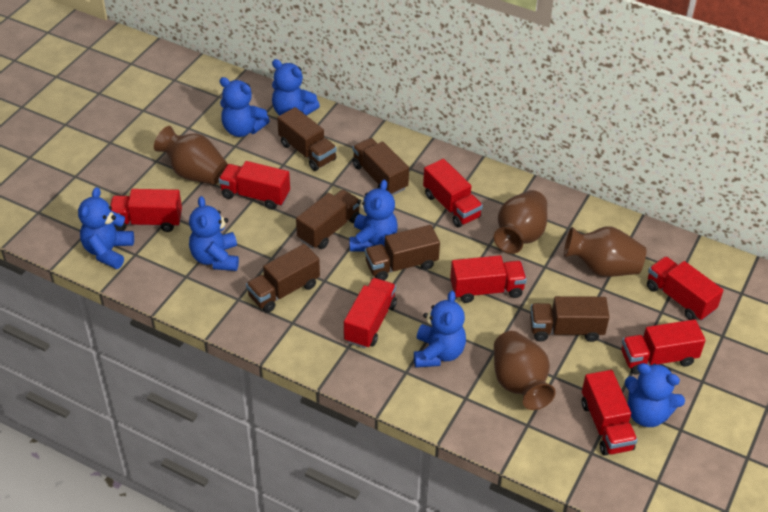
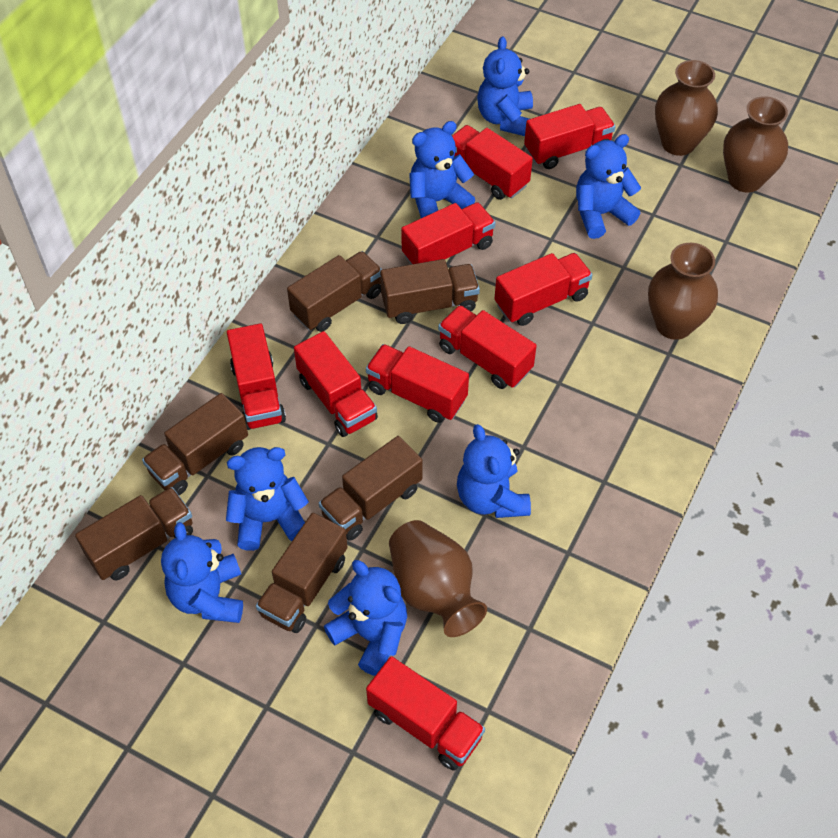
red truck: [110,189,182,232] [219,161,290,210] [344,278,397,349] [423,159,483,228] [450,255,527,303] [582,370,638,456] [621,319,706,374] [647,256,723,321] = 8 -> [227,323,286,430] [294,331,378,437] [366,344,469,423] [366,656,485,771] [401,202,495,265] [438,305,537,389] [452,125,533,200] [494,253,592,326] [524,104,616,169] = 9

